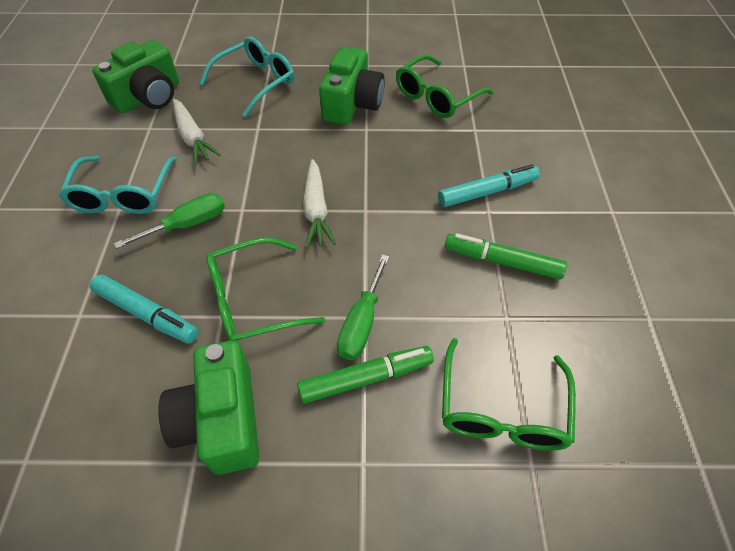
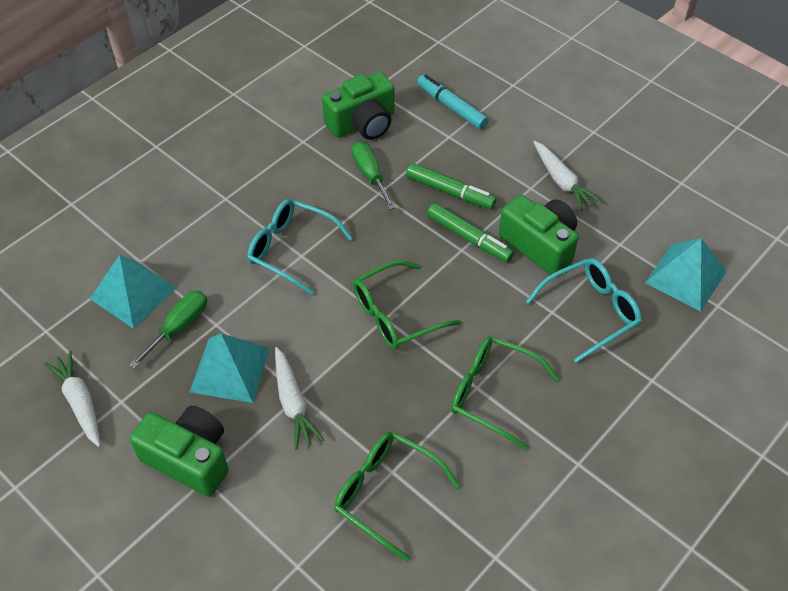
turquoise marker: [90,275,199,344] [438,164,540,207] = 2 -> [417,75,488,129] = 1
turquoise pyramid: none = 0 -> [90,255,177,329] [190,333,270,403] [645,238,727,312] = 3
white carrot: [173,99,220,165] [303,159,336,248] = 2 -> [44,351,101,447] [275,347,324,449] [534,141,602,211] = 3

